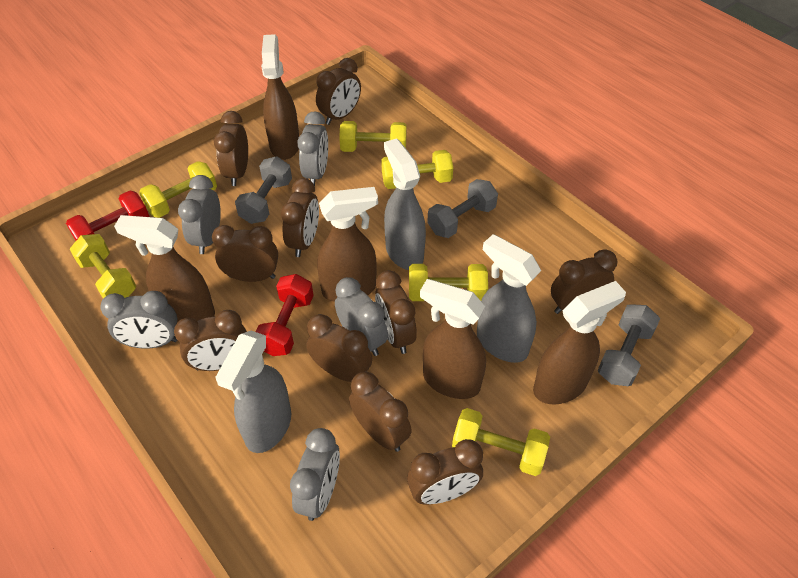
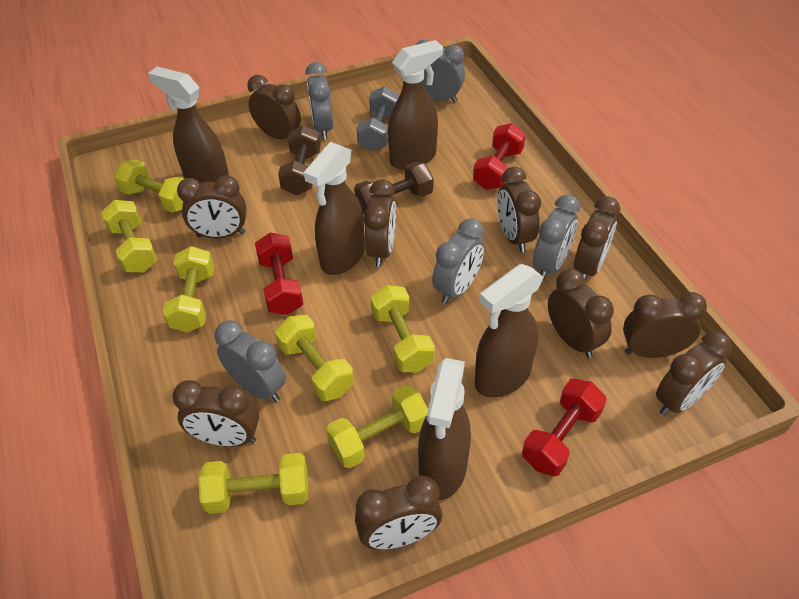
brown dumbbell: none = 0 -> [278,125,321,195] [354,161,434,214] = 2
grey dumbbell: [235,156,292,224] [427,179,498,238] [597,304,660,386] = 3 -> [356,86,399,151] = 1
grey spray bottle: [215,331,291,453] [384,138,426,270] [477,234,541,363] = 3 -> none = 0
red dumbbell: [66,191,149,240] [256,274,314,356] = 2 -> [255,232,304,315] [473,123,526,190] [522,379,607,476] = 3
yellow dumbbell: [70,234,136,298] [139,161,217,218] [339,121,407,152] [381,150,453,189] [409,264,488,301] [452,408,550,476] = 6 -> [101,200,158,272] [114,159,185,213] [163,246,214,333] [198,453,309,514] [275,315,354,401] [326,385,428,468] [370,285,435,372] = 7

